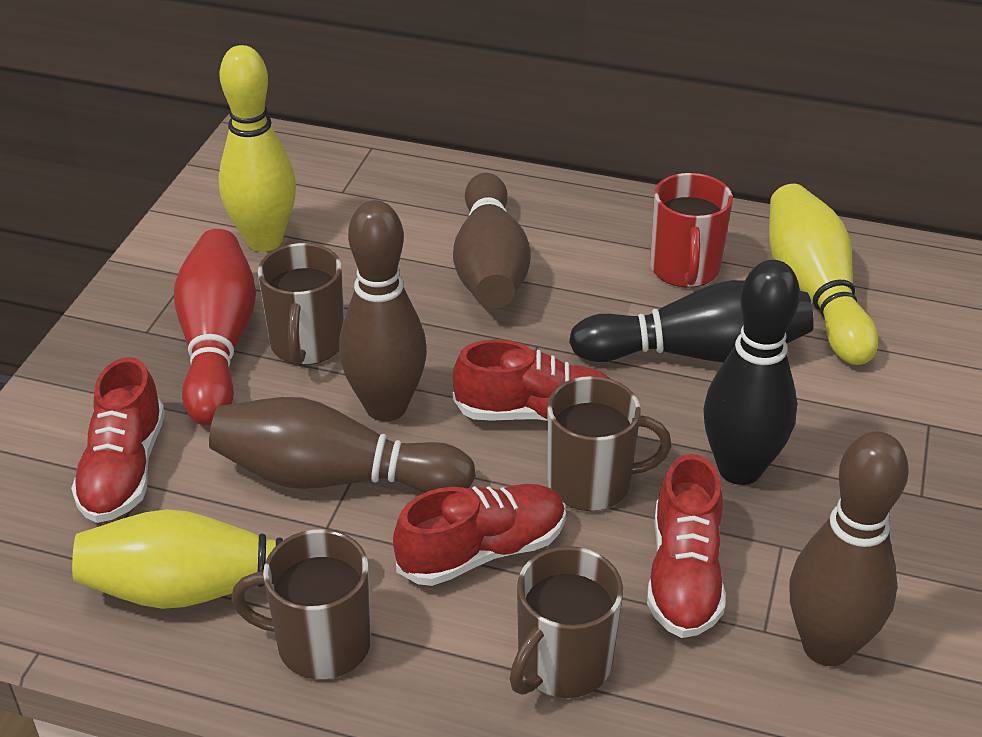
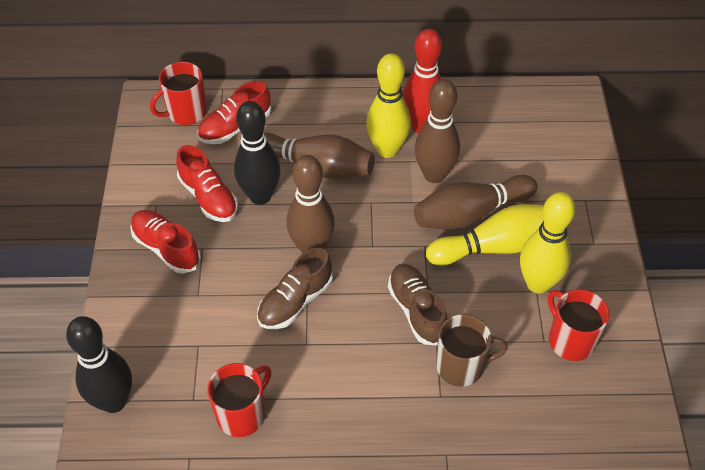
brown mug: [232,529,371,679] [258,243,344,365] [510,546,623,698] [547,376,672,511] = 4 -> [436,314,508,387] = 1
brown shoe: none = 0 -> [257,248,333,329] [388,264,447,345] = 2
red mug: [650,173,733,288] = 1 -> [150,62,207,125] [207,363,271,437] [548,289,609,361] = 3
red shoe: [71,357,165,523] [393,484,566,586] [452,339,610,421] [647,454,726,638] = 4 -> [130,210,201,274] [176,145,238,222] [197,81,271,144] = 3

